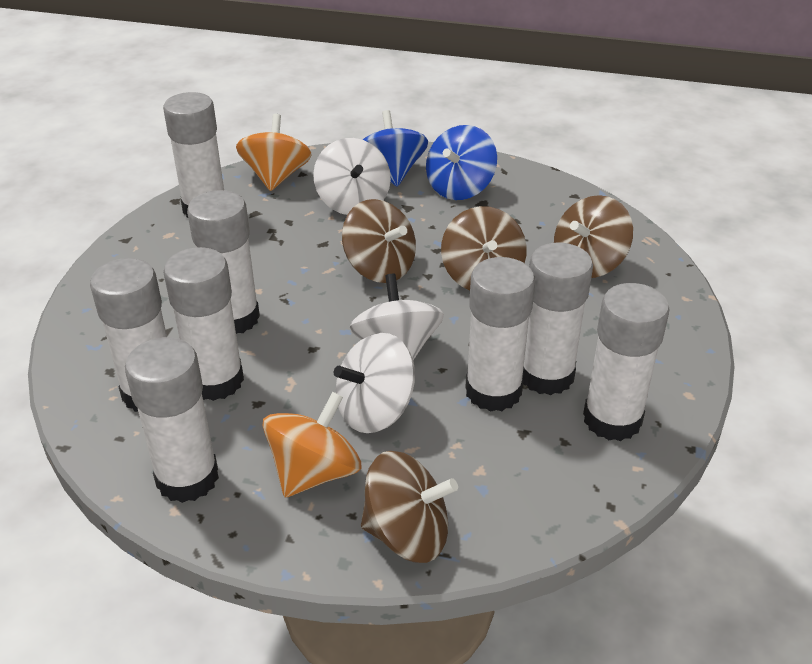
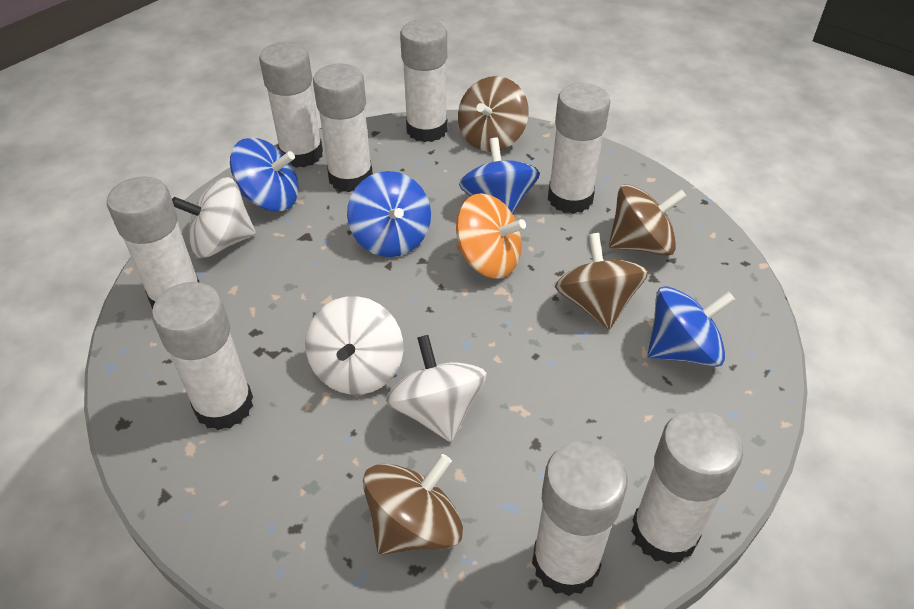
blue spinning top: [363,110,428,186] [426,125,497,200] = 2 -> [230,138,299,212] [347,171,431,257] [459,137,540,214] [648,286,735,367] = 4
orange spinning top: [236,114,311,191] [263,392,362,497] = 2 -> [456,193,526,279] = 1

